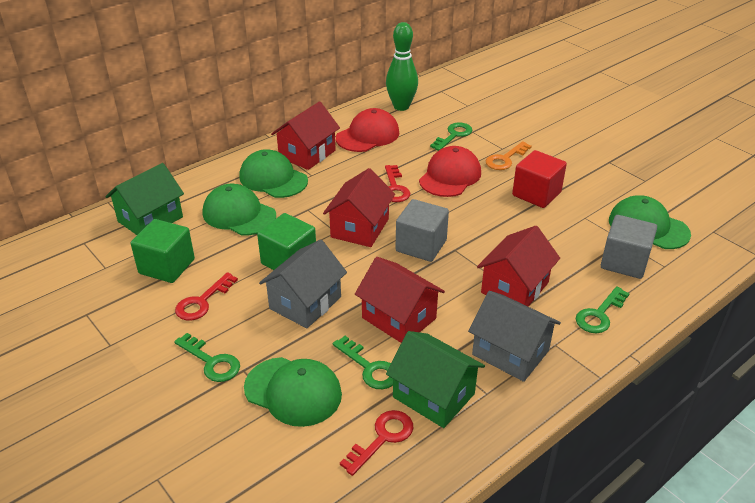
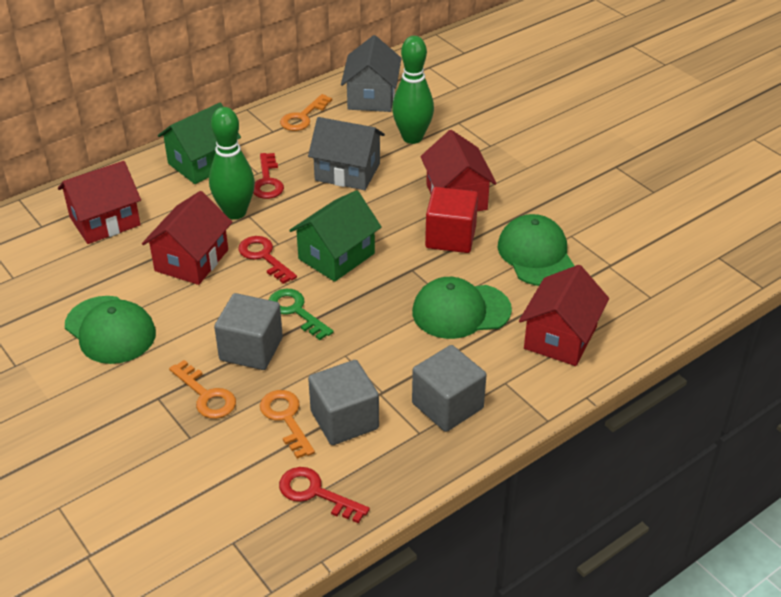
green bowling pin: [386,22,418,111] = 1 -> [209,107,255,220] [392,36,434,144] = 2
green cap: [203,184,276,236] [239,149,308,198] [244,357,342,427] [609,195,691,249] = 4 -> [65,296,156,364] [412,277,512,339] [497,214,575,286] = 3
green cube: [131,219,195,283] [257,213,316,270] = 2 -> none = 0
green key: [174,333,240,382] [333,336,393,389] [430,122,472,151] [576,286,630,333] = 4 -> [269,289,333,340] = 1
grey cube: [396,199,449,262] [601,215,657,279] = 2 -> [214,293,283,370] [308,360,379,445] [412,345,486,432] = 3
orange key: [486,141,532,170] = 1 -> [169,360,236,419] [260,390,315,459] [280,94,332,131] = 3
red cap: [336,108,400,152] [419,146,481,197] = 2 -> none = 0

